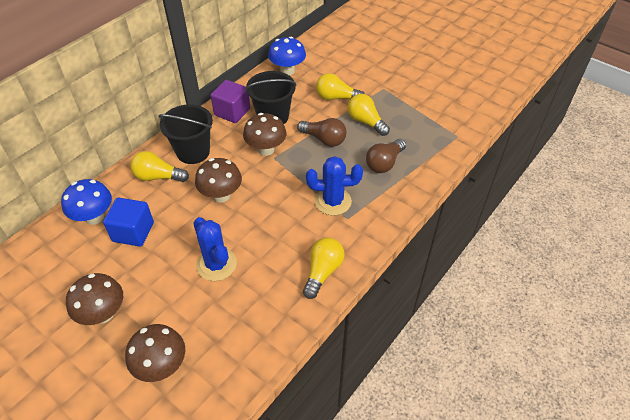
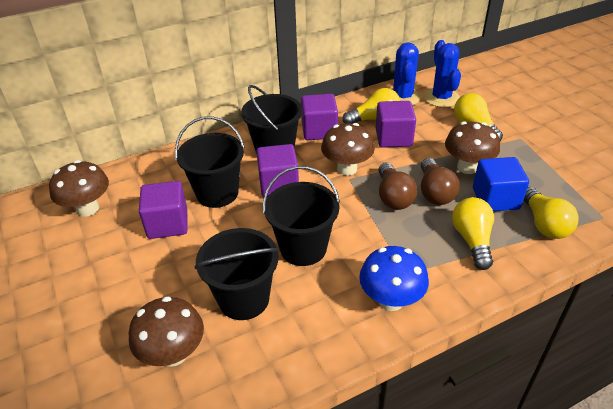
black bucket: [158,104,213,164] [245,71,296,124] = 2 -> [175,116,245,208] [195,228,280,320] [241,85,303,154] [263,166,340,266] = 4
blue mushroom: [61,179,112,225] [268,37,306,75] = 2 -> [359,246,429,311] = 1
purple cube: [210,80,250,123] = 1 -> [139,181,188,239] [256,144,299,197] [301,94,338,140] [376,101,416,148] = 4

